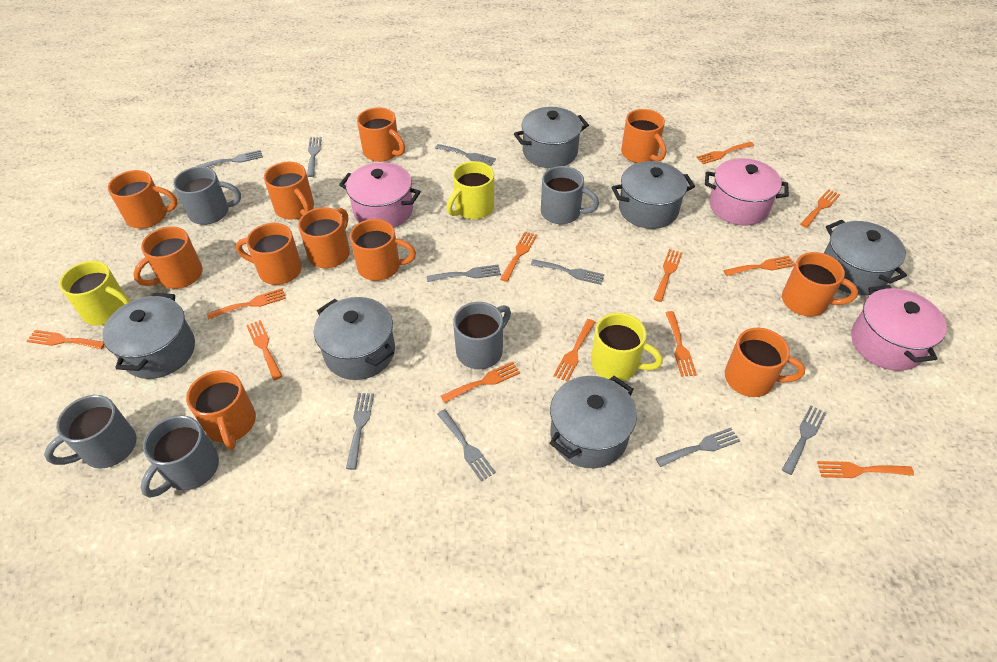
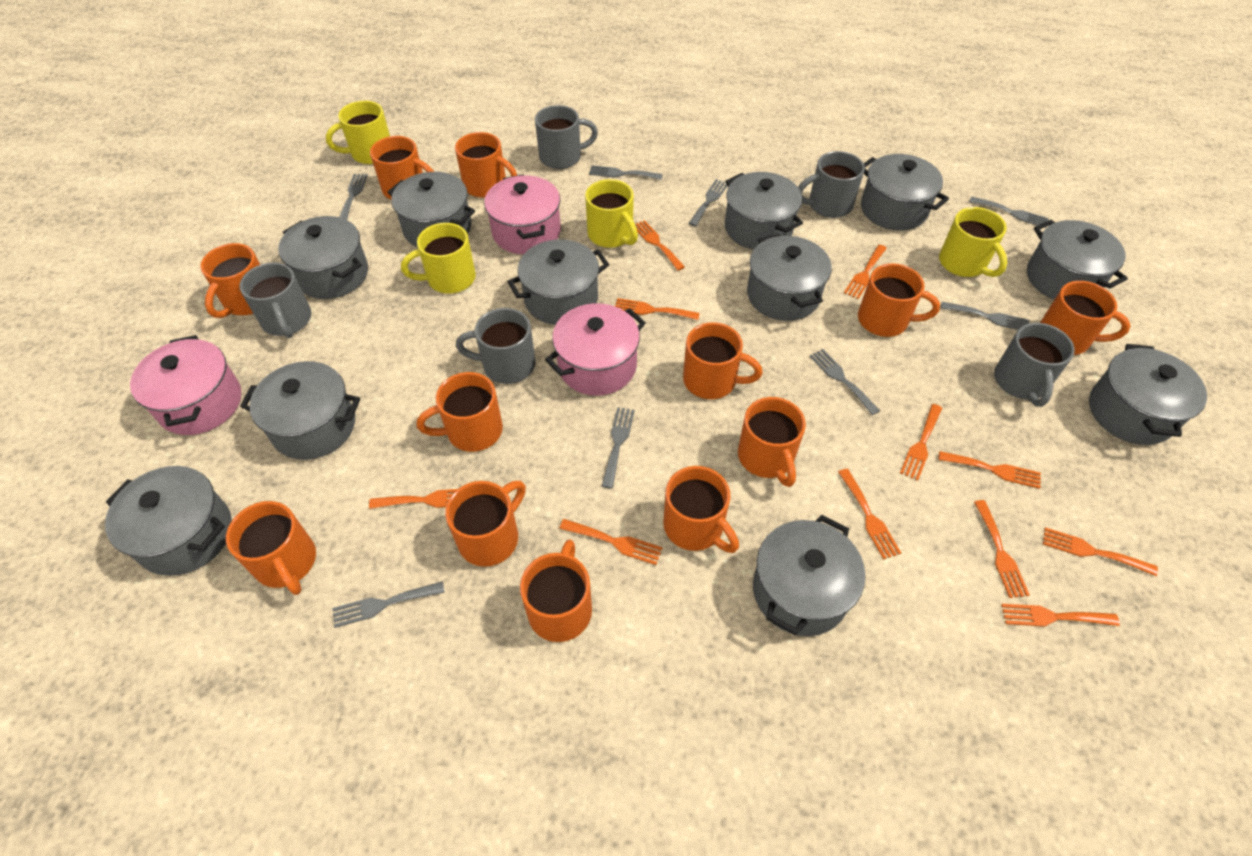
grey fork: [197,150,263,167] [307,137,322,177] [346,393,374,470] [426,265,501,282] [435,144,496,166] [437,409,496,482] [531,259,604,285] [656,428,740,467] [782,405,826,475] = 9 -> [332,581,445,628] [340,174,368,220] [589,165,663,180] [602,407,635,489] [689,179,727,226] [810,349,880,415] [941,302,1029,330] [969,196,1049,228] = 8
grey pot: [102,293,195,379] [314,297,395,380] [514,107,589,168] [549,376,637,468] [611,161,695,229] [824,220,907,295] = 6 -> [105,466,232,576] [240,361,360,460] [278,216,368,299] [388,172,475,247] [508,239,609,325] [725,172,803,250] [747,234,832,321] [753,515,865,636] [861,154,949,231] [1027,220,1128,300] [1089,344,1207,445] = 11
orange fork: [27,330,105,349] [207,288,286,320] [246,320,282,380] [441,362,520,403] [500,231,537,282] [553,319,595,382] [654,249,682,302] [665,311,697,377] [696,142,754,164] [724,256,795,276] [800,189,840,228] [817,461,914,478] = 12 -> [369,489,457,509] [559,519,663,565] [615,298,700,320] [636,220,685,271] [838,469,901,559] [844,245,887,299] [900,404,942,481] [938,451,1041,489] [974,500,1030,598] [1001,604,1120,627] [1043,527,1158,576] = 11
orange mug: [108,170,178,229] [133,226,203,289] [186,370,256,450] [236,223,302,285] [264,161,314,219] [298,207,350,268] [350,219,416,281] [357,107,405,162] [621,109,666,163] [725,328,805,397] [782,252,858,317] = 11 -> [200,243,260,318] [226,501,316,595] [370,136,434,200] [417,372,503,452] [445,481,526,567] [455,132,517,198] [520,540,592,642] [663,466,739,553] [683,322,763,399] [738,397,806,487] [858,263,940,337] [1040,281,1130,355] = 12
yellow mug: [59,261,131,325] [446,161,494,219] [591,313,663,381] = 3 -> [326,101,390,164] [401,223,476,293] [585,179,638,248] [939,207,1007,277] = 4

